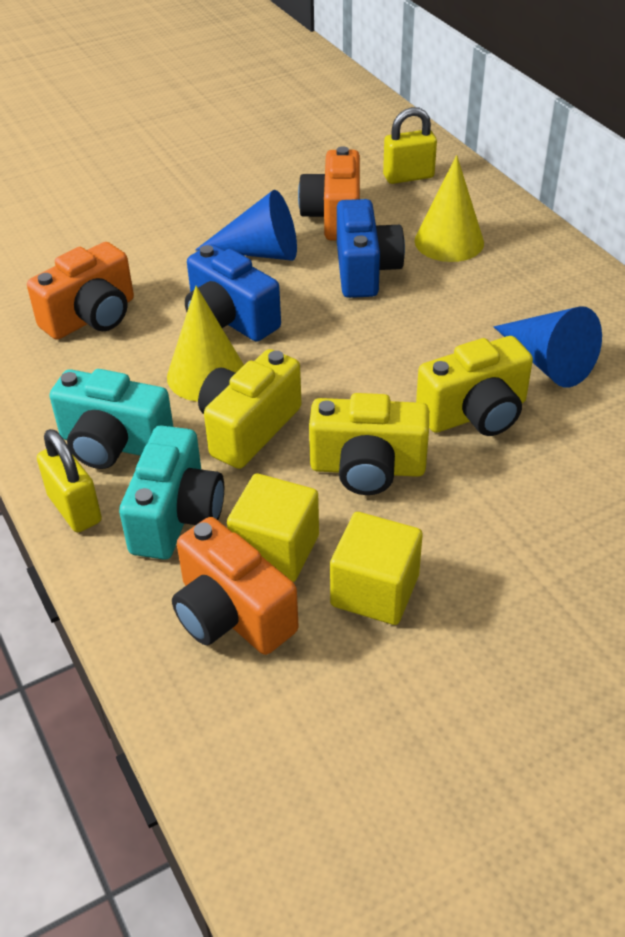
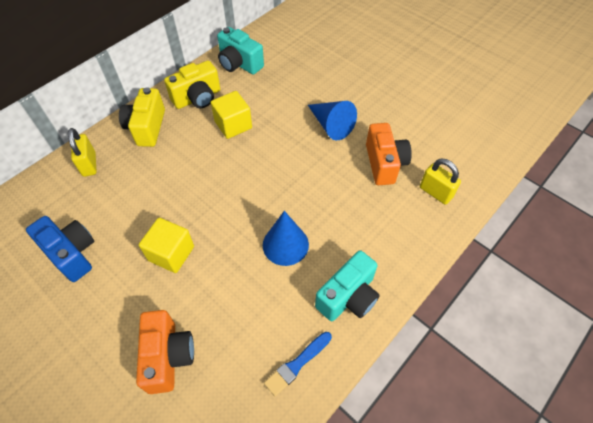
blue brush: none = 0 -> [264,332,332,396] = 1
blue camera: [185,244,281,342] [337,199,405,298] = 2 -> [26,216,94,282] = 1
orange camera: [27,242,134,340] [172,517,299,655] [298,146,360,240] = 3 -> [136,310,194,394] [366,123,412,185] = 2
yellow camera: [198,349,302,469] [309,393,429,495] [416,336,533,436] = 3 -> [119,87,165,147] [164,61,220,109] = 2
yellow cone: [167,286,244,402] [415,155,484,262] = 2 -> none = 0

